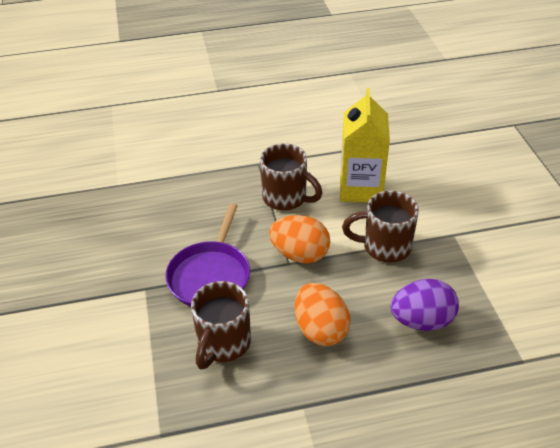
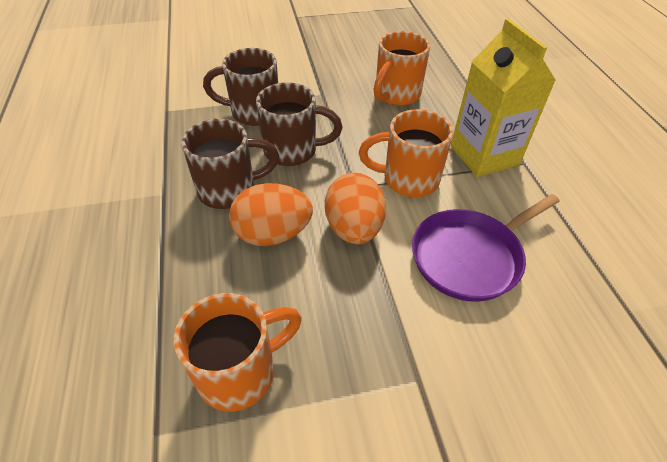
orange mug: none = 0 -> [174,293,302,412] [359,109,453,197] [374,31,430,106] = 3
purple egg: [391,279,459,331] = 1 -> none = 0

